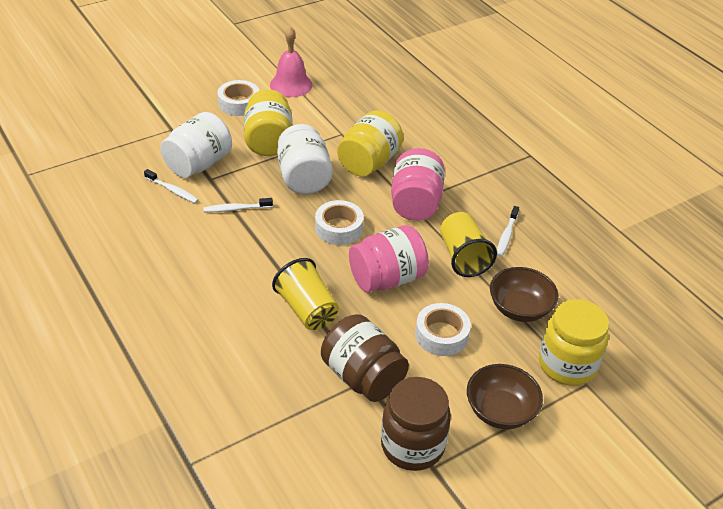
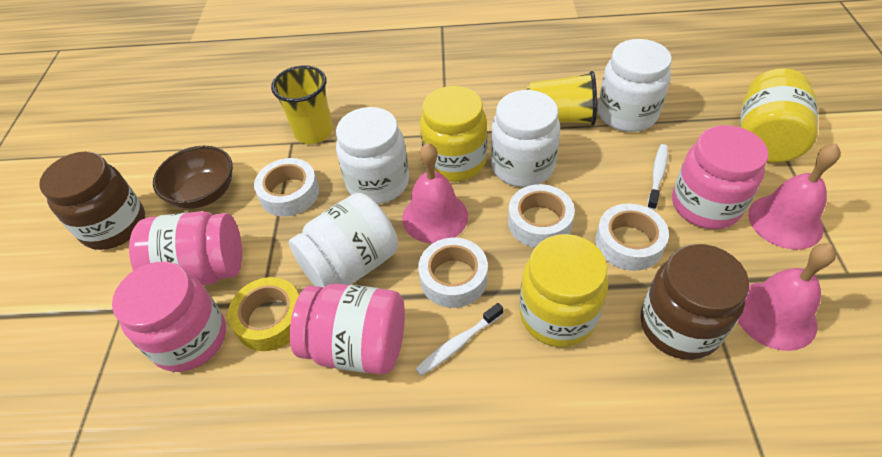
brown bowl: [467,364,543,429] [490,267,558,322] = 2 -> [153,146,233,209] = 1
pink bell: [270,27,313,97] = 1 -> [402,143,468,243] [738,243,836,351] [748,144,841,250] = 3
pink jar: [349,225,429,292] [391,148,445,221] = 2 -> [112,262,226,372] [129,211,242,285] [290,283,405,375] [672,125,768,229] = 4
white jar: [160,112,232,178] [277,124,333,194] = 2 -> [289,193,398,287] [336,107,409,204] [491,90,560,187] [598,39,672,132] = 4
white tape: [217,80,259,116] [315,200,364,245] [415,303,471,356] = 3 -> [254,158,319,217] [418,238,488,308] [508,184,575,248] [595,204,669,271] = 4
white toothbrush: [144,169,199,203] [203,198,273,212] [497,206,519,257] = 3 -> [416,303,503,376] [647,144,668,210] = 2
yellow tape: none = 0 -> [228,277,299,351] = 1

